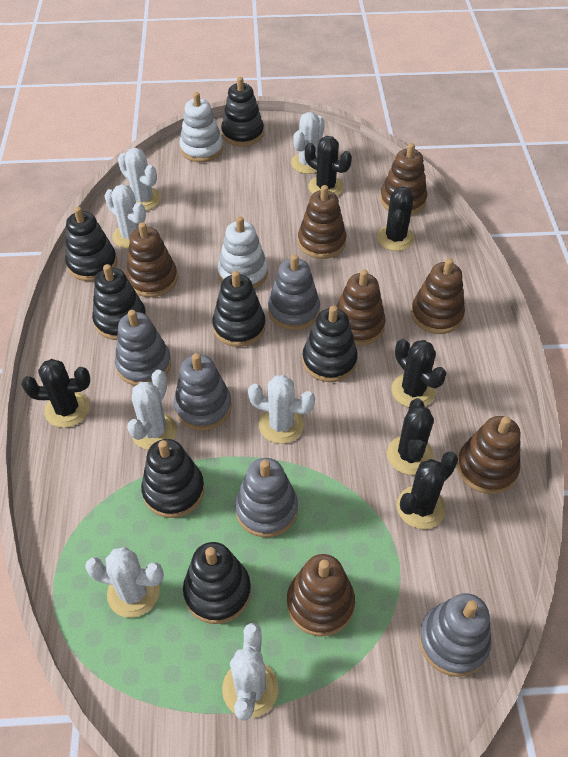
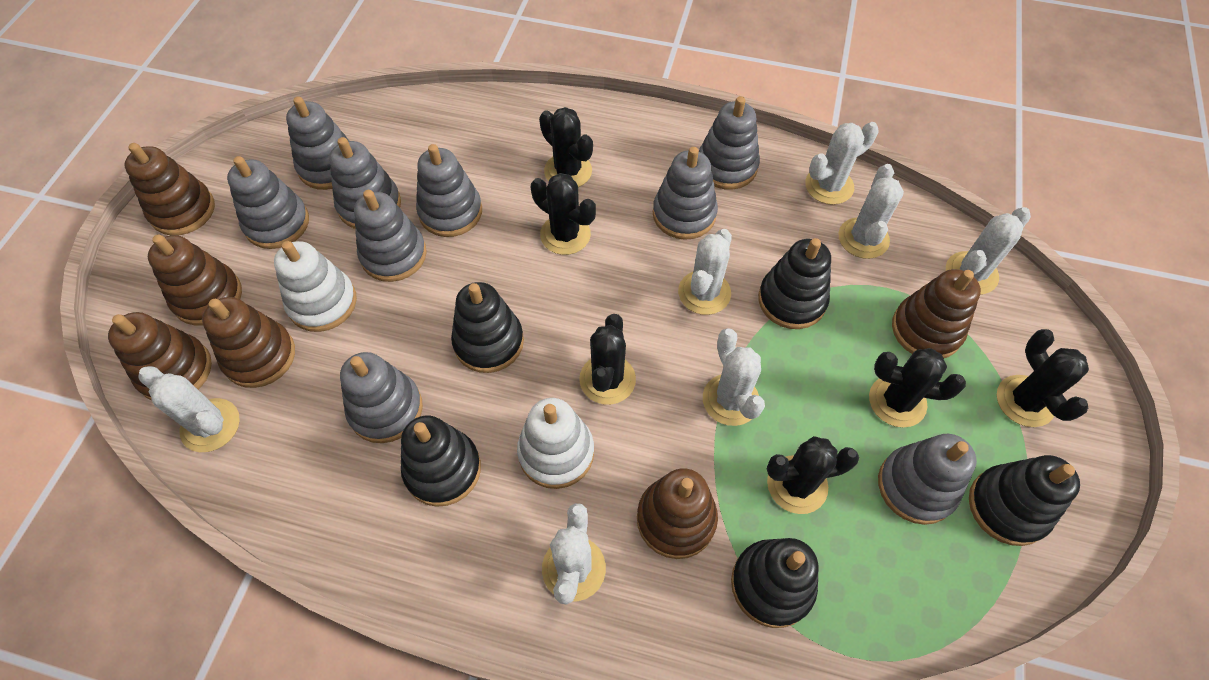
black stacking toy: [65,207,117,281] [92,264,147,340] [141,439,205,518] [183,542,251,624] [212,271,266,347] [221,77,264,146] [302,306,358,382] = 7 -> [401,416,481,507] [451,282,524,373] [731,538,819,628] [758,238,831,329] [969,455,1080,546] = 5
brown stacking toy: [126,222,178,297] [287,554,355,637] [298,185,346,259] [336,269,386,346] [380,143,427,215] [411,258,465,334] [457,416,521,494] = 7 -> [108,312,212,400] [124,143,215,235] [148,235,242,326] [202,297,295,388] [637,468,718,559] [892,269,981,358] = 6
grey stacking toy: [115,310,171,386] [174,353,232,431] [235,458,298,537] [268,254,320,330] [419,593,492,677] = 5 -> [227,156,309,249] [286,96,349,190] [329,137,401,229] [340,352,423,443] [354,190,427,282] [416,144,482,237] [653,147,718,240] [699,96,760,190] [878,434,977,525] = 9

